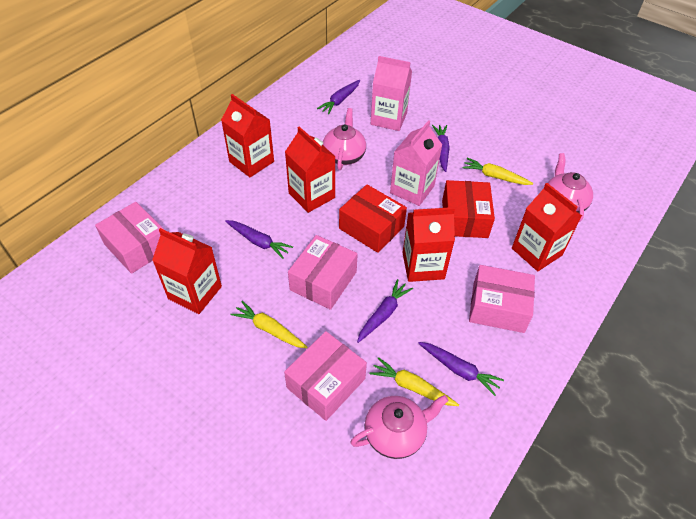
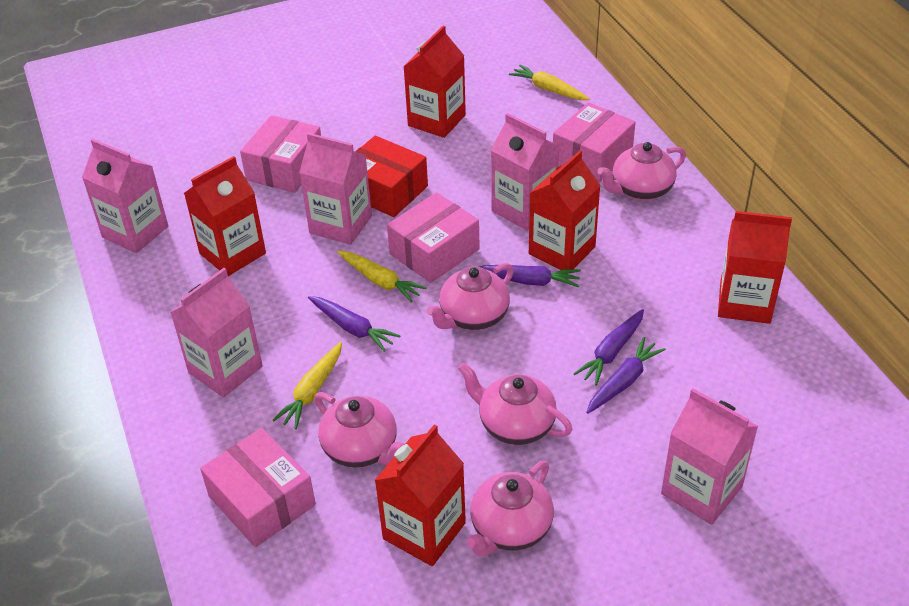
pink carton: [371,56,412,131] [390,120,442,206] = 2 -> [82,139,168,253] [170,268,263,398] [299,133,372,245] [491,113,560,231] [661,388,758,525] = 5
pink teapot: [323,108,366,170] [350,395,449,459] [548,153,593,222] = 3 -> [315,392,405,468] [426,263,514,330] [458,363,573,445] [466,461,554,557] [598,142,686,201] = 5
purple carrot: [225,220,293,259] [317,80,360,115] [357,279,413,343] [418,342,504,396] [432,125,450,172] = 5 -> [308,296,400,352] [480,265,581,287] [573,309,644,386] [586,337,666,414] = 4
red box: [339,184,407,253] [442,180,495,238] = 2 -> [355,136,428,217] = 1

